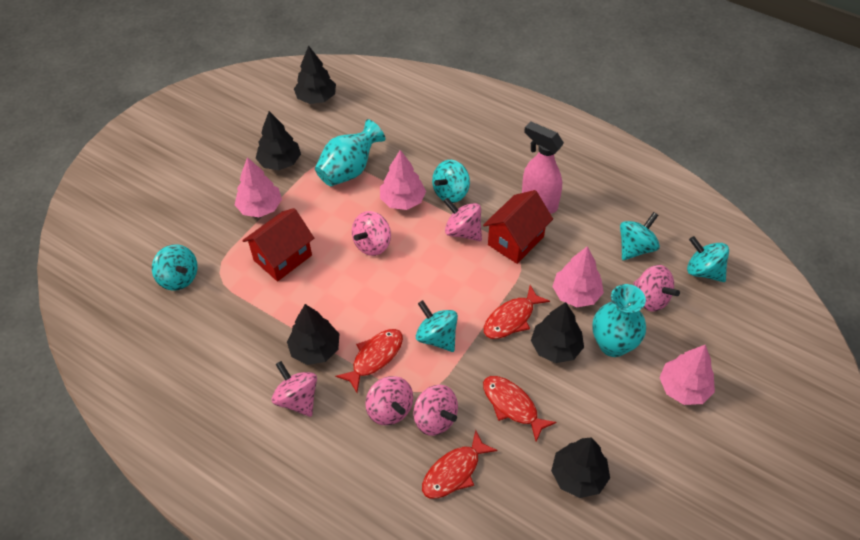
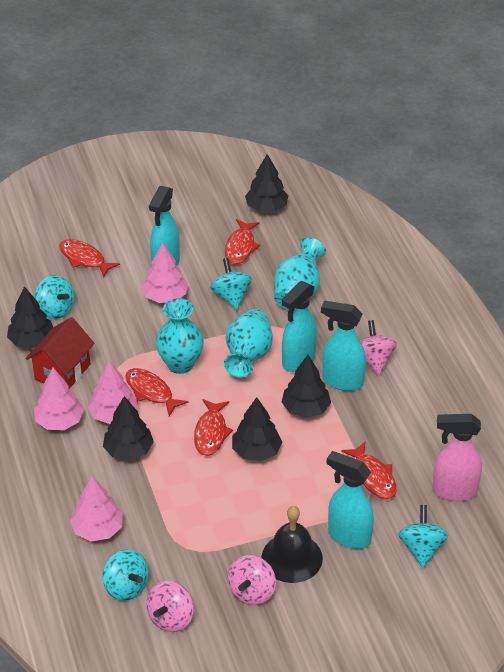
black bell: none = 0 -> [261,506,323,583] = 1
pink spinning top: [272,361,317,417] [352,211,391,256] [365,376,413,425] [414,385,458,436] [443,198,482,241] [633,265,680,312] = 6 -> [146,581,194,632] [227,555,276,605] [360,320,397,375] = 3
red fish: [336,329,403,393] [422,430,498,499] [483,376,557,442] [484,285,550,339] = 4 -> [59,239,120,277] [126,368,189,416] [194,399,233,456] [225,219,260,265] [341,441,397,500] = 5
red house: [242,208,314,281] [483,190,553,264] = 2 -> [26,317,95,389] = 1
turquoise spinning top: [152,244,198,291] [416,300,458,352] [432,160,470,203] [620,212,660,260] [687,236,729,282] = 5 -> [35,275,75,319] [103,550,149,601] [210,258,252,310] [398,505,448,568] = 4
turquoise spray bottle: none = 0 -> [149,186,180,266] [282,281,317,372] [321,301,366,391] [327,451,374,549] = 4
turquoise vase: [315,119,385,186] [592,284,646,357] = 2 -> [156,298,204,374] [224,309,273,378] [274,238,326,309] = 3

